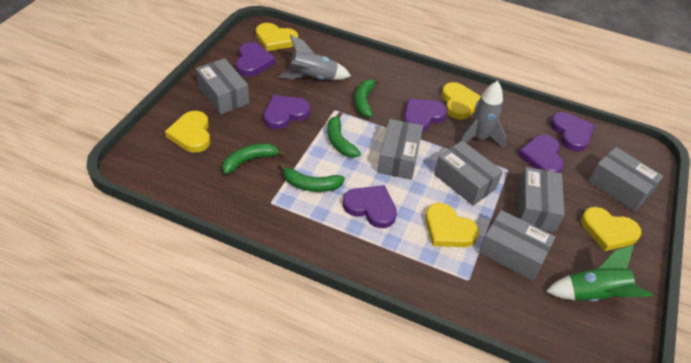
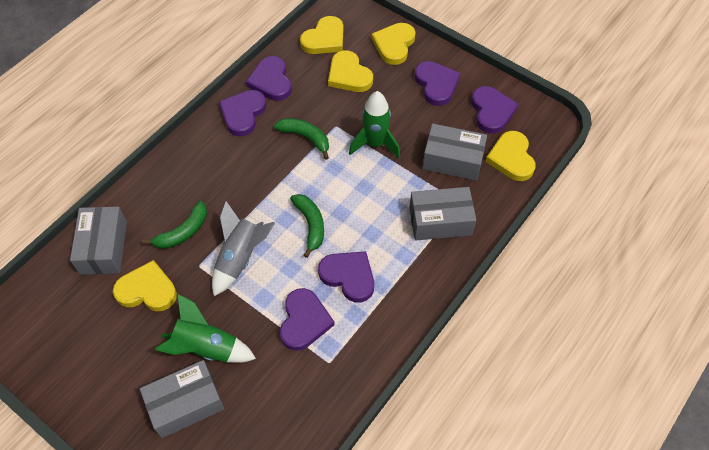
green banana: [222,143,286,174] [279,163,345,192] [327,112,361,158] [355,78,381,117] = 4 -> [142,201,207,249] [274,118,329,160] [290,194,324,258] = 3
green rocket: [546,245,653,302] = 1 -> [155,294,256,363] [349,91,400,158] = 2
grey box: [196,58,249,115] [377,119,423,180] [434,141,503,206] [479,210,556,281] [518,167,565,232] [589,147,663,211] = 6 -> [70,207,127,275] [140,360,224,438] [409,187,476,240] [422,124,487,181] = 4
grey rocket: [279,35,351,80] [461,81,507,148] = 2 -> [212,201,275,296] = 1

